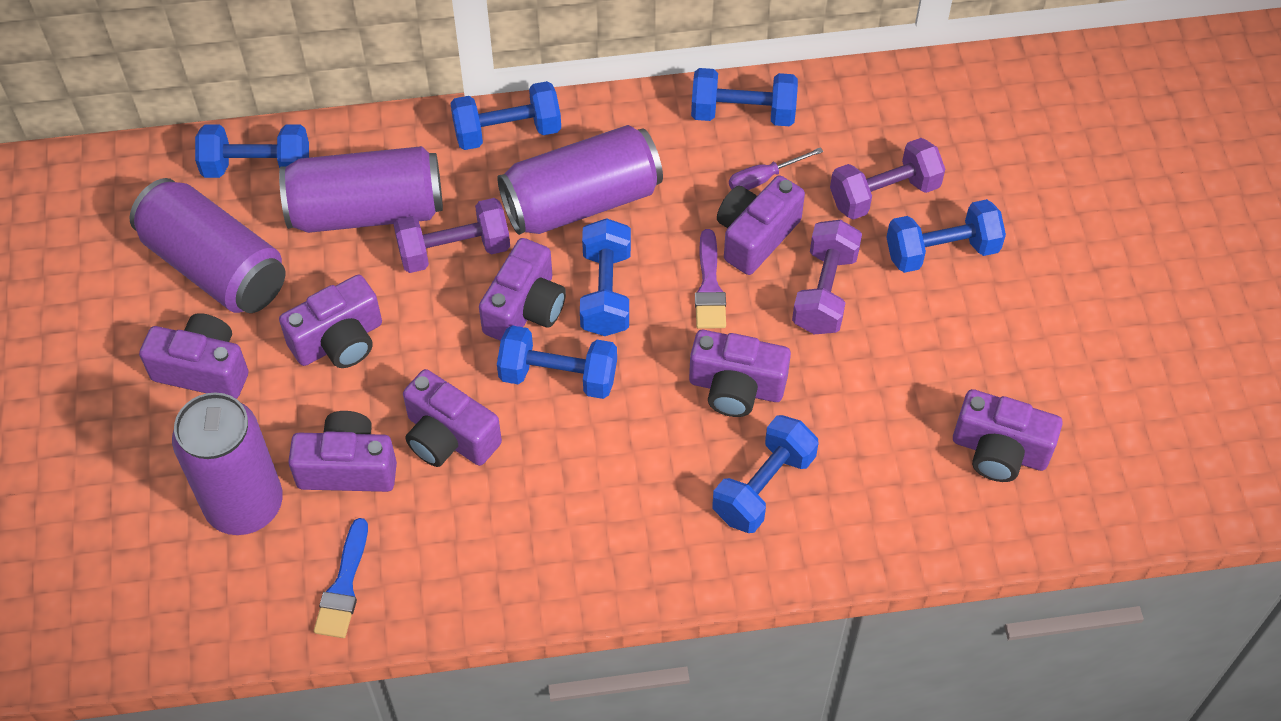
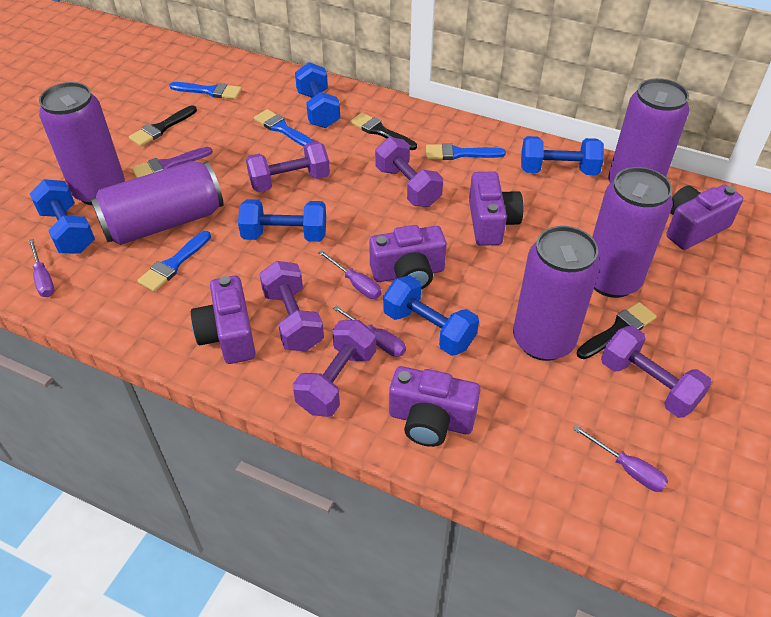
black brush: none = 0 -> [129,105,197,146] [350,113,417,150] [577,302,657,359] = 3
blue brush: [314,518,368,638] = 1 -> [137,231,211,292] [169,82,242,99] [254,109,314,146] [426,143,506,160] = 4
blue dumbbell: [195,124,309,178] [450,81,561,150] [497,326,617,399] [580,218,631,336] [691,68,798,126] [712,415,819,533] [886,199,1006,273] = 7 -> [29,179,95,254] [238,199,326,242] [295,62,340,128] [383,275,479,356] [521,136,604,175] = 5
purple camera: [139,313,249,399] [279,275,382,368] [288,411,397,492] [403,369,502,467] [479,238,566,341] [689,330,791,417] [717,175,805,275] [953,389,1063,482] = 8 -> [191,276,256,364] [369,225,447,289] [389,366,480,447] [469,171,523,246] [666,184,743,250] = 5
purple can: [130,178,285,313] [172,392,283,535] [279,146,443,233] [497,125,663,235] = 4 -> [39,82,125,205] [91,161,223,245] [513,226,600,361] [592,167,673,298] [608,78,689,183] = 5
purple dumbbell: [393,198,510,273] [792,220,862,334] [830,138,945,220] = 3 -> [246,141,330,192] [259,261,324,351] [293,320,376,417] [375,137,443,207] [601,326,712,418] = 5
purple screwdriver: [729,147,823,190] = 1 -> [28,239,55,297] [318,250,381,299] [333,305,406,357] [573,425,668,492] = 4

